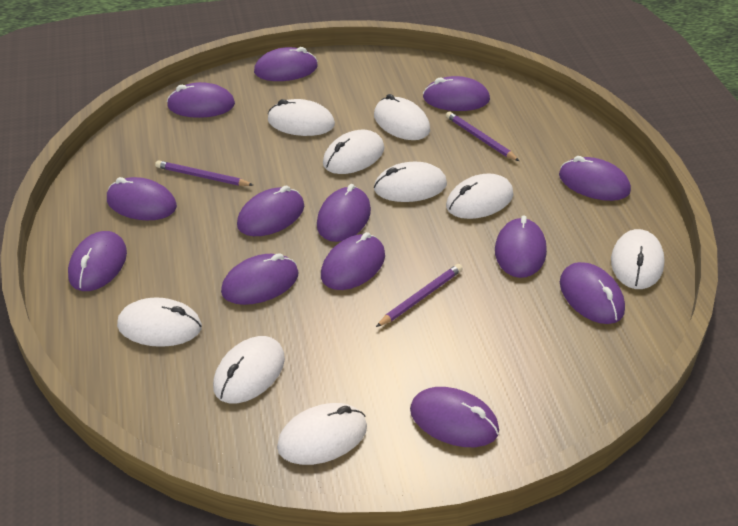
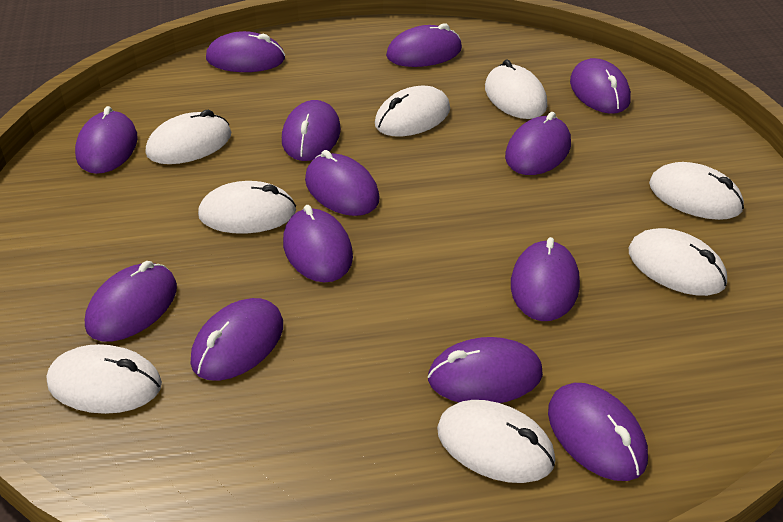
purple pencil: [155,160,253,186] [376,264,463,327] [446,111,519,161] = 3 -> none = 0
white mouse: [117,298,202,347] [213,336,285,403] [268,99,335,136] [277,403,367,465] [323,130,384,174] [374,94,430,140] [374,162,447,202] [446,173,513,219] [611,229,665,289] = 9 -> [47,344,162,414] [146,110,231,164] [198,181,296,234] [375,86,450,136] [437,400,555,483] [485,59,547,119] [629,228,727,296] [649,162,744,220] = 8

